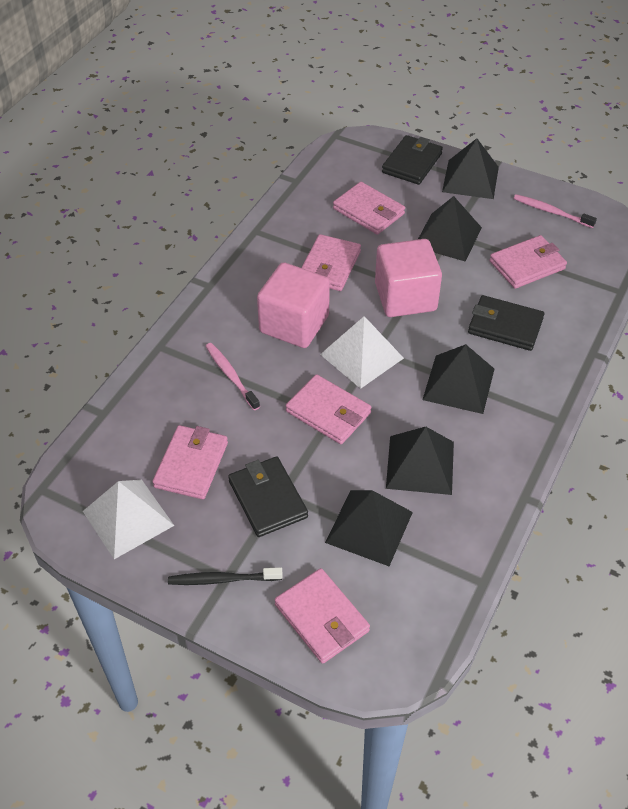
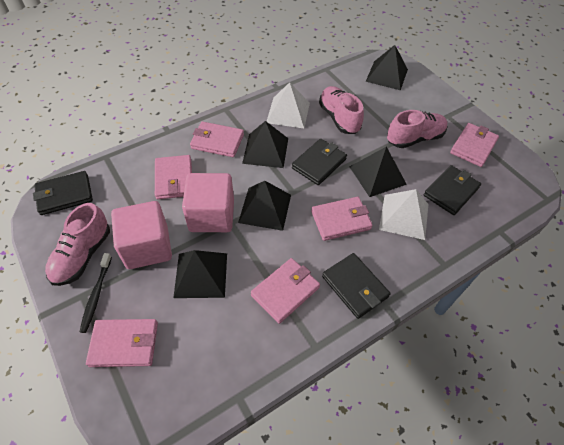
black wallet: [228,456,308,537] [382,135,443,185] [468,295,544,351] = 3 -> [33,171,93,215] [292,139,347,185] [322,253,391,319] [424,165,481,215] = 4
pink shoe: none = 0 -> [45,203,110,286] [319,86,364,134] [387,110,448,148] = 3
pink toothbrush: [206,343,260,410] [513,194,597,228] = 2 -> none = 0

